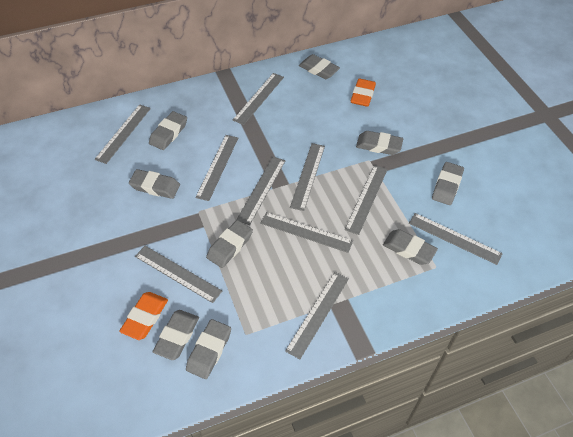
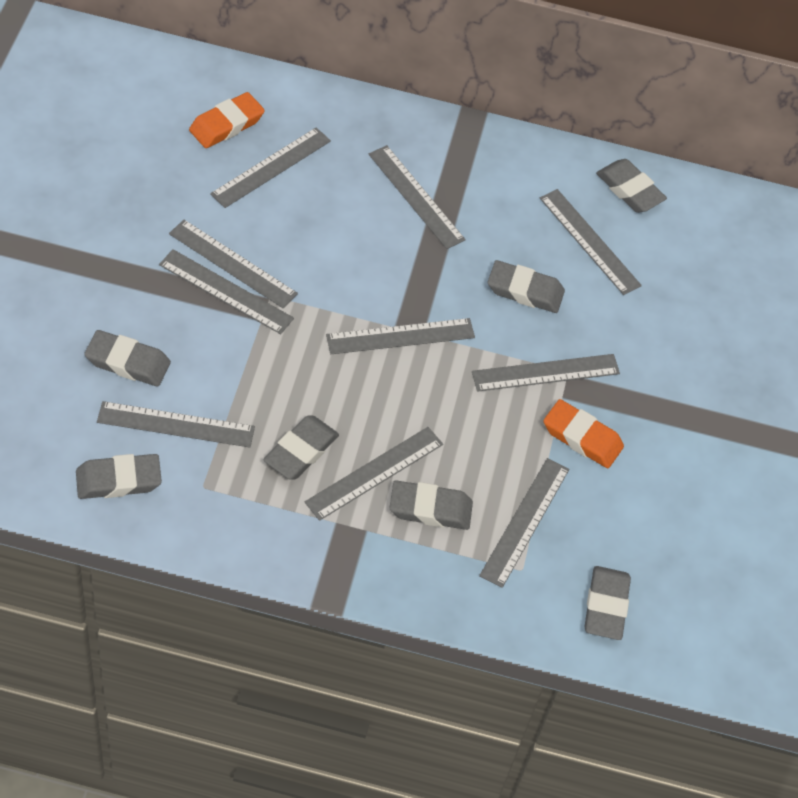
grey eraser: [129,169,180,199] [149,111,187,150] [152,310,199,360] [186,319,231,379] [206,220,253,268] [299,54,340,79] [356,131,403,155] [383,229,438,265] [432,162,464,205] = 9 -> [76,454,162,499] [84,330,171,387] [263,415,339,480] [389,481,473,530] [488,260,565,313] [584,566,631,640] [596,159,667,213] = 7

